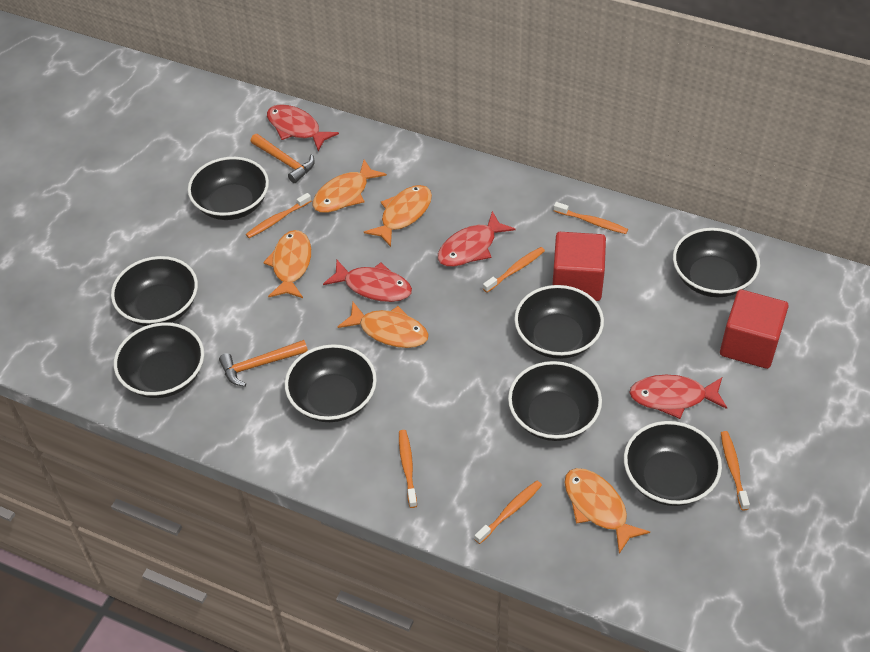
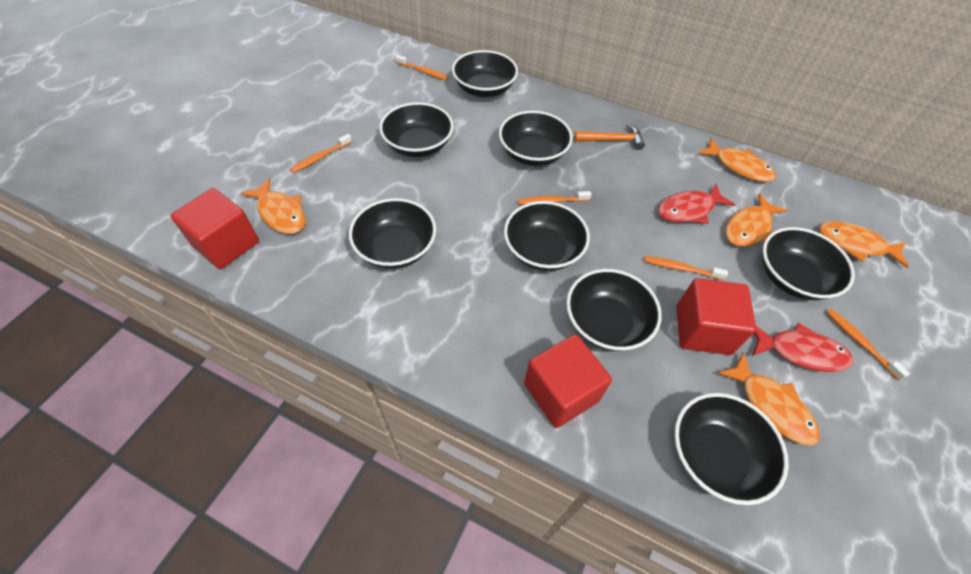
orange hammer: [219,340,308,387] [250,134,315,183] = 2 -> [574,124,645,150] = 1
orange toothbrush: [246,193,311,238] [399,430,417,508] [475,481,542,544] [483,247,545,293] [554,202,628,234] [721,431,750,511] = 6 -> [290,134,352,173] [395,55,449,81] [518,191,591,205] [644,256,728,280] [826,309,910,380] = 5
red cube: [552,232,606,301] [720,289,789,369] = 2 -> [171,188,259,269] [524,334,612,428] [676,278,756,355] = 3
red fish: [267,104,339,151] [323,260,412,302] [438,211,515,267] [629,375,727,419] = 4 -> [658,184,735,224] [752,323,853,372] = 2

